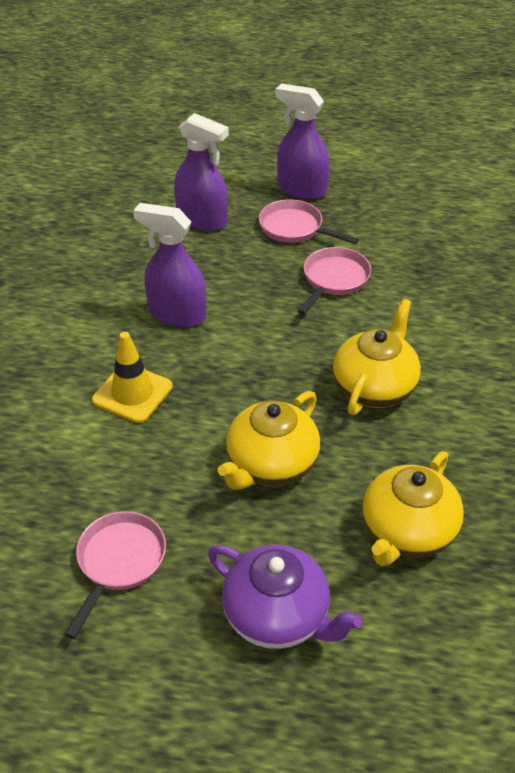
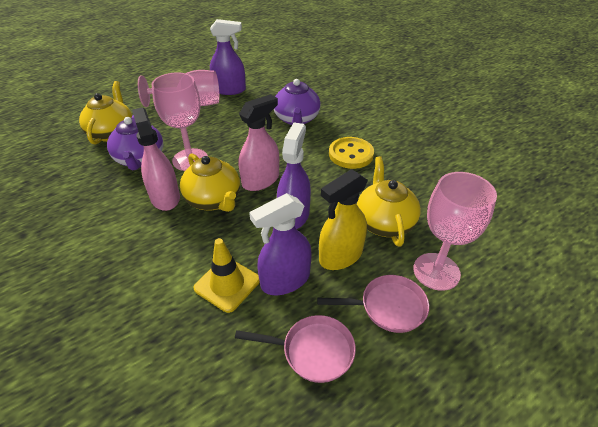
pink goblet: none = 0 -> [138,70,219,107] [152,72,208,171] [413,172,497,291] = 3
pink pan: [64,511,166,639] [259,199,359,244] [298,247,371,315] = 3 -> [235,315,356,383] [317,275,429,333] = 2
pink spray bottle: none = 0 -> [132,107,180,211] [239,94,279,191] = 2
purple teapot: [208,545,362,649] = 1 -> [107,115,163,170] [274,79,321,125] = 2
yellow button: none = 0 -> [329,137,374,169] = 1
yellow spray bottle: none = 0 -> [319,169,368,270] = 1

